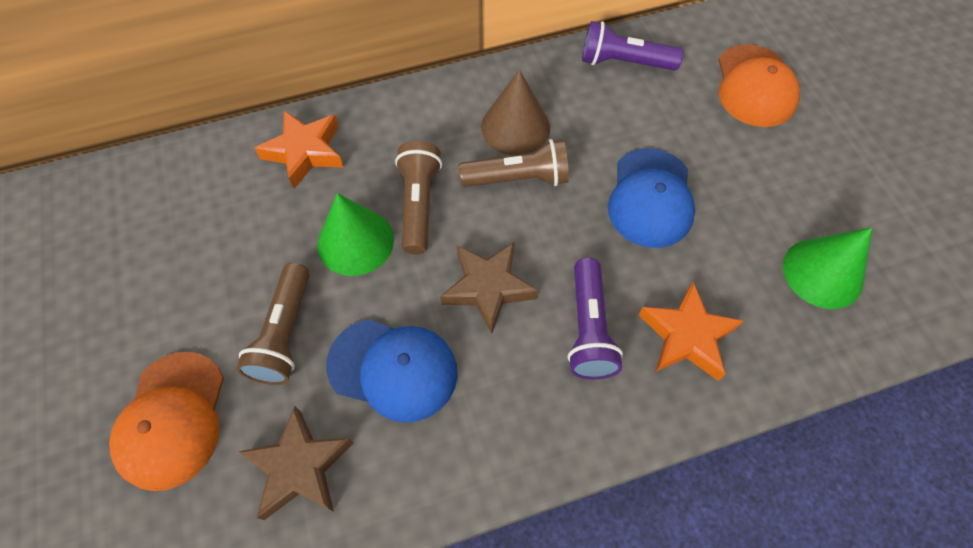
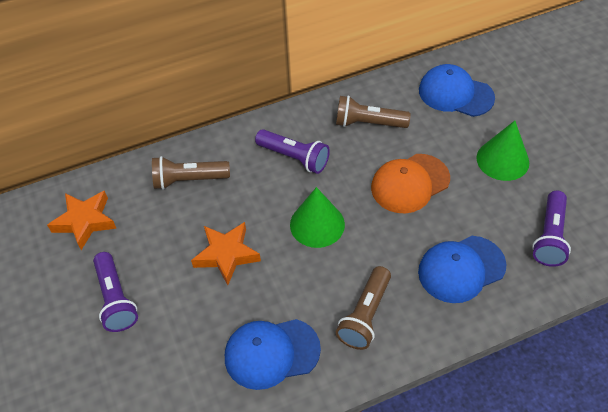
blue cap: [326,319,458,423] [608,148,695,248] = 2 -> [225,319,321,390] [418,236,506,303] [419,64,495,117] = 3
brown cone: [481,69,550,155] = 1 -> none = 0
brown star: [239,406,353,520] [440,242,538,334] = 2 -> none = 0
orange cap: [109,352,224,491] [718,44,800,127] = 2 -> [371,154,450,213] = 1
purple flashlight: [568,258,623,379] [582,21,683,70] = 2 -> [93,252,138,332] [255,129,330,174] [532,191,571,267] = 3

